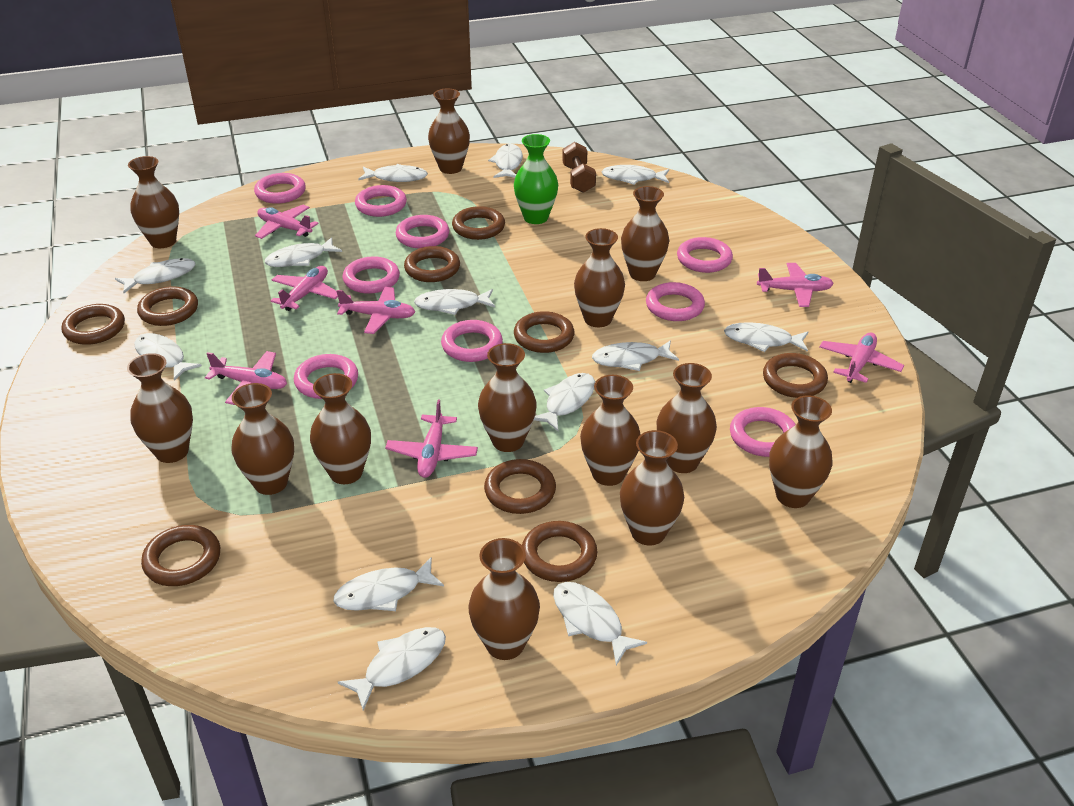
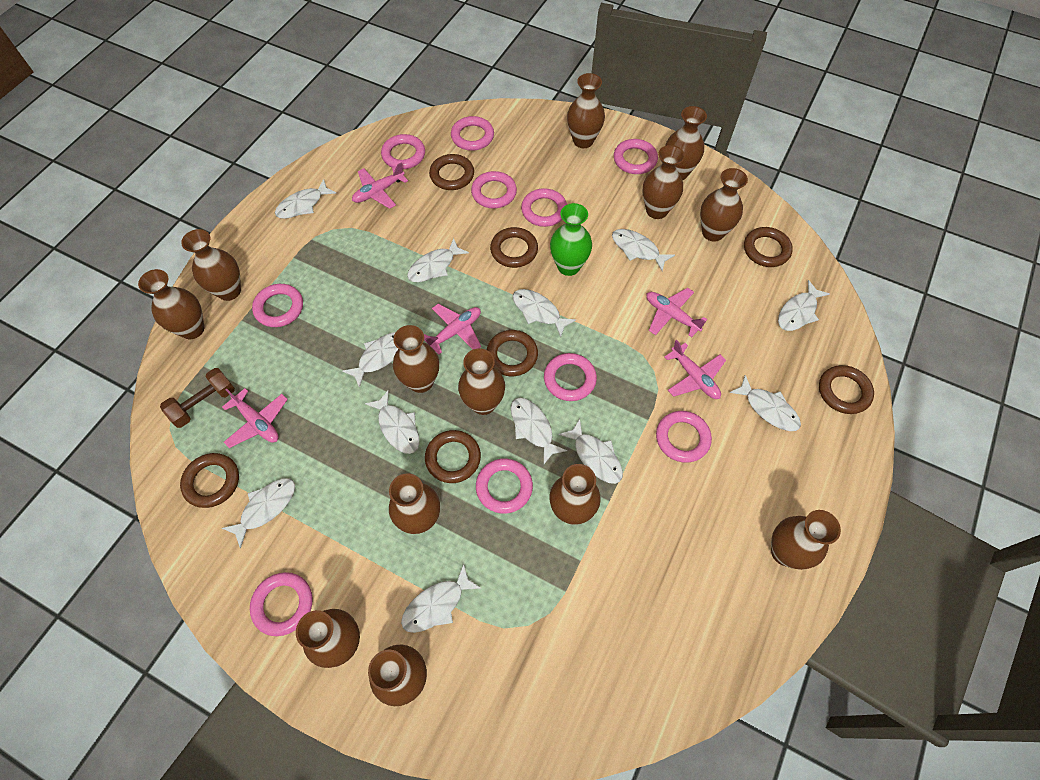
brown ring: [62,304,125,345] [137,286,198,326] [141,525,220,586] [404,246,460,282] [452,206,505,240] [484,459,556,514] [514,311,574,353] [522,521,597,582] [763,353,828,398] = 9 -> [180,453,239,508] [425,430,481,483] [429,154,474,190] [487,330,538,376] [490,227,538,268] [744,227,793,267] [819,365,874,414] = 7
pink plane: [205,351,287,405] [255,205,318,239] [270,266,338,311] [336,287,415,334] [385,400,478,478] [757,263,834,307] [819,332,904,383] = 7 -> [222,388,288,448] [352,163,408,209] [424,304,481,355] [646,288,707,337] [664,340,726,399] = 5
pink ring: [254,173,306,204] [294,354,358,399] [343,256,400,294] [355,185,407,217] [396,215,449,249] [441,320,503,362] [646,282,705,321] [677,237,733,273] [730,407,796,457] = 9 -> [250,572,312,636] [252,284,303,327] [381,134,425,169] [451,116,494,151] [471,171,517,209] [476,458,533,514] [521,188,567,227] [544,353,597,401] [614,139,658,174] [656,411,712,463] = 10
white fish: [115,258,195,293] [134,333,202,381] [265,237,342,267] [333,557,444,611] [338,627,446,710] [358,164,428,182] [414,289,495,315] [488,144,523,178] [534,373,595,431] [553,582,647,665] [592,340,679,371] [601,165,669,185] [724,322,808,352] = 13 -> [222,478,295,548] [275,179,336,219] [342,332,398,388] [365,390,420,454] [401,564,481,633] [407,238,469,282] [511,398,567,464] [513,289,576,337] [559,419,623,484] [612,229,675,271] [729,375,801,431] [778,280,830,331] = 12

